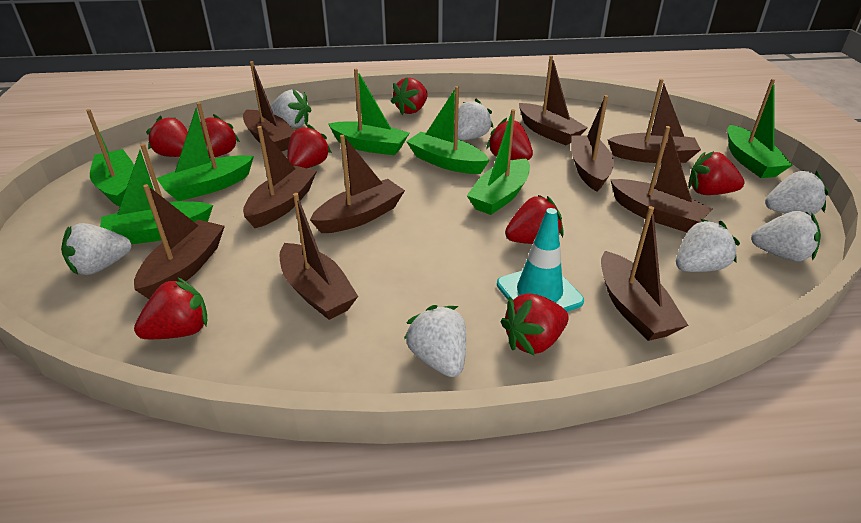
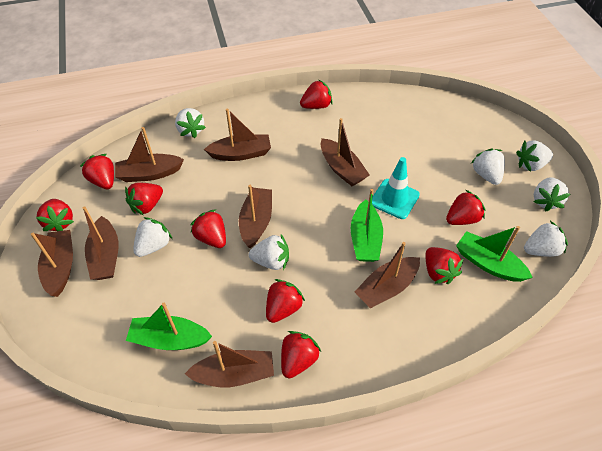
brown boat: [134,184,225,299] [243,61,294,152] [243,126,317,228] [280,193,358,320] [310,135,405,233] [519,55,588,145] [571,95,614,192] [601,206,688,341] [608,79,701,163] [610,126,712,232] = 10 -> [31,230,73,297] [83,206,119,280] [115,127,184,182] [185,341,274,387] [204,109,271,161] [239,185,272,248] [320,118,369,186] [354,242,420,308] = 8
green boat: [86,109,134,206] [100,144,213,244] [156,102,254,201] [328,69,409,155] [406,86,490,174] [467,109,530,215] [728,79,792,178] = 7 -> [126,303,212,350] [351,189,383,262] [456,226,533,282] = 3

